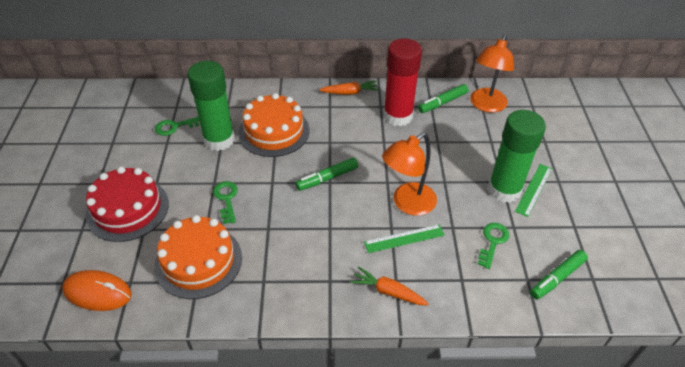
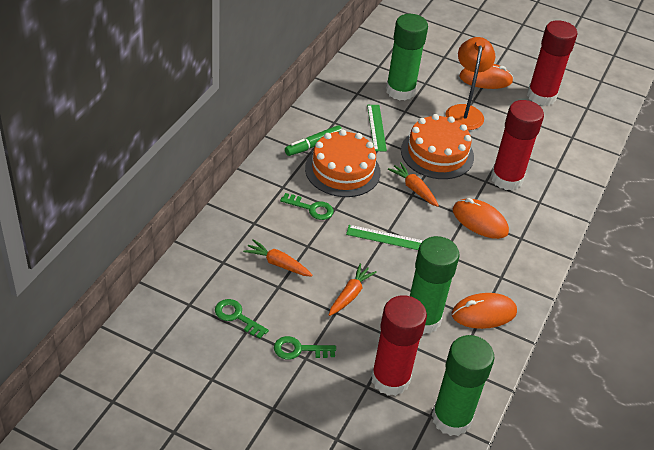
green glue stick: [187,61,235,151] [488,110,546,203] = 2 -> [386,14,428,101] [410,236,460,334] [432,335,494,436] = 3
green marker: [295,158,358,191] [418,84,469,113] [530,250,588,300] = 3 -> [285,125,342,156] = 1
orange carrot: [319,81,379,95] [350,266,429,305] = 2 -> [243,239,313,277] [329,263,377,316] [388,162,439,207] = 3
orange lamp: [382,133,437,216] [470,35,514,113] = 2 -> [445,37,495,130] = 1
orange mouse: [62,270,132,311] = 1 -> [452,293,517,329] [453,198,509,239] [459,64,513,89] = 3
red cake: [86,166,169,242] = 1 -> none = 0
red glue stick: [383,38,422,126] = 1 -> [371,295,427,396] [491,100,544,190] [527,20,577,106] = 3

